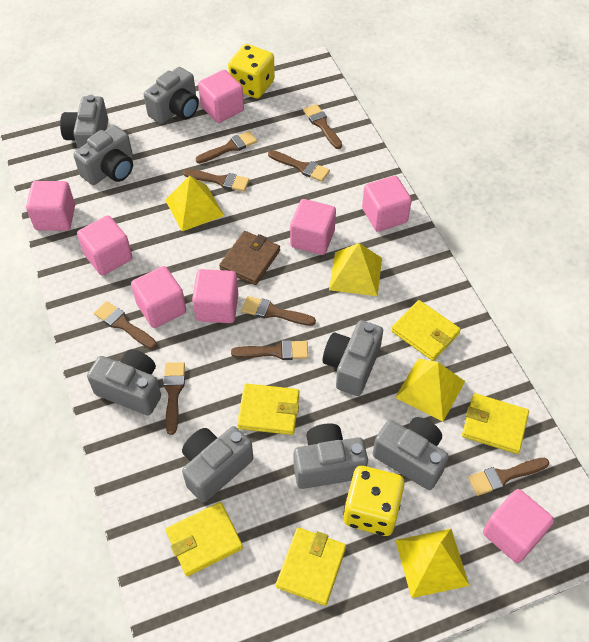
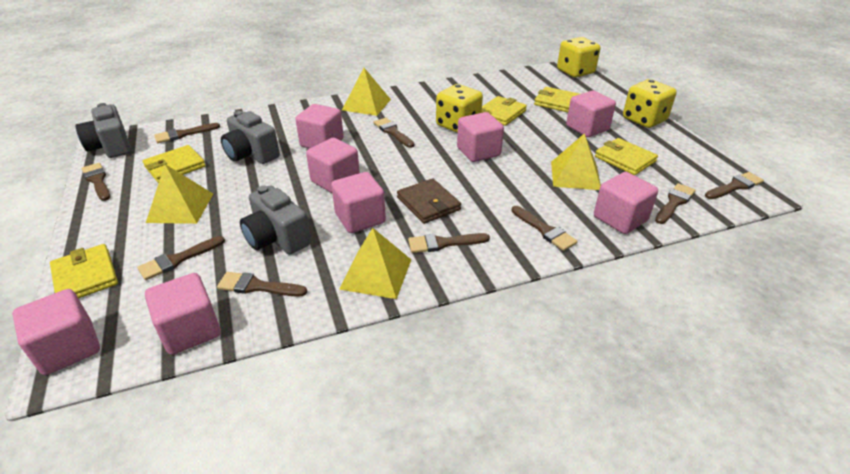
grey camera: [60,95,108,149] [73,125,133,185] [87,349,161,416] [144,67,199,124] [182,426,253,503] [294,423,368,489] [323,320,383,396] [373,417,449,490] = 8 -> [75,103,131,158] [221,111,280,164] [240,185,311,255] = 3
yellow dice: [228,44,275,98] [343,466,405,536] = 2 -> [436,84,483,133] [557,37,600,78] [623,79,677,128] = 3

